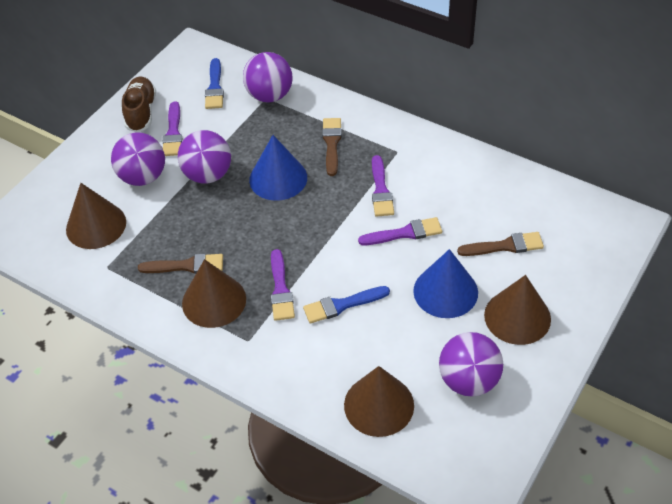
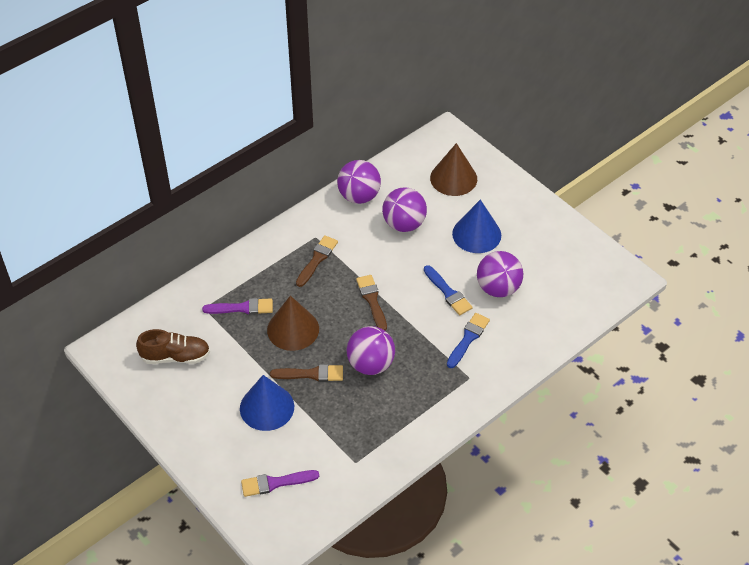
brown cone: [66,183,126,249] [182,259,246,328] [344,366,414,437] [484,275,551,345] = 4 -> [267,296,319,351] [430,143,477,196] = 2
purple brush: [163,101,182,156] [271,249,295,321] [358,217,442,245] [372,155,394,217] = 4 -> [202,298,273,315] [241,470,319,497] = 2

